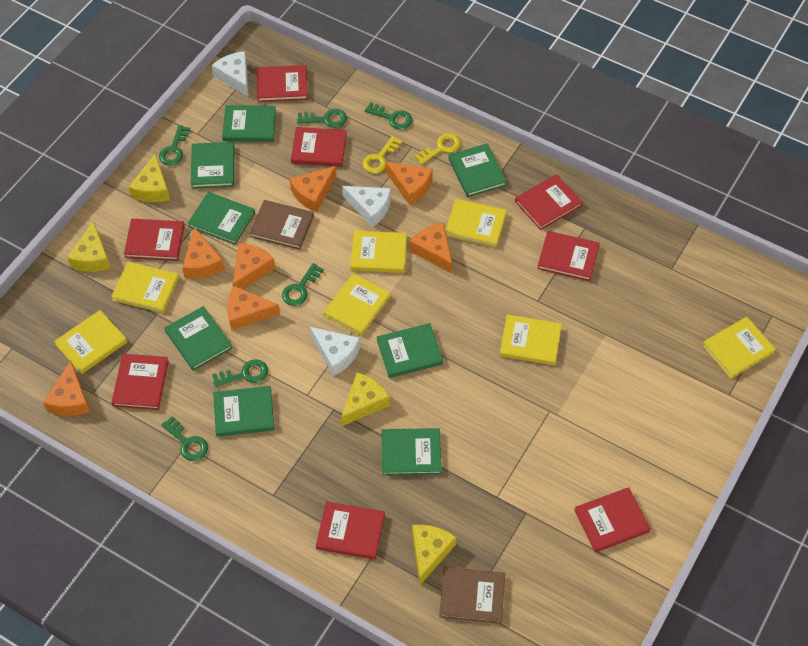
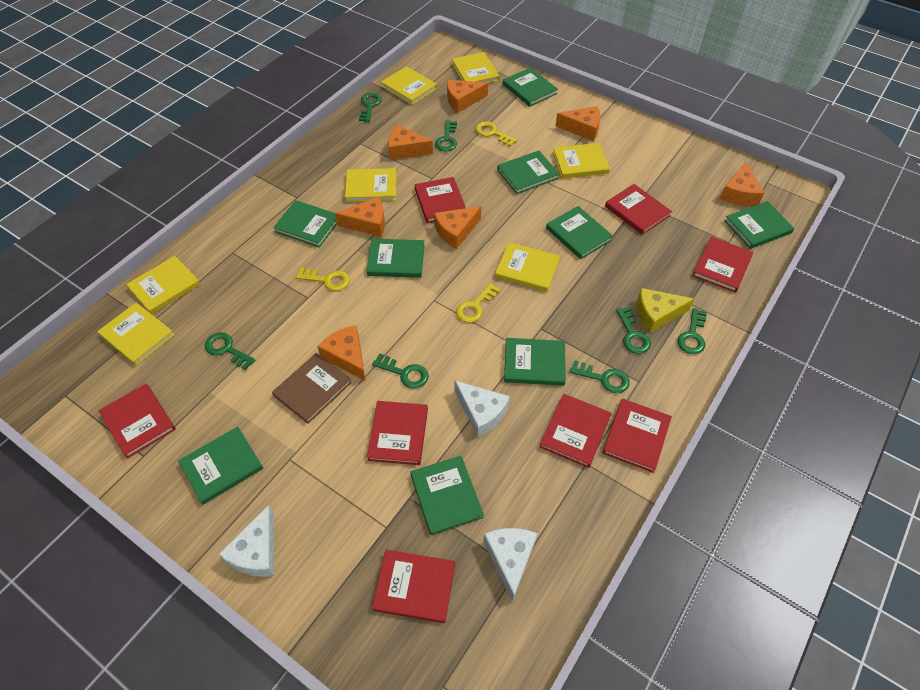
brown book: [249,200,314,250] [439,567,505,624] = 2 -> [272,353,352,424] = 1
green book: [164,306,232,371] [188,192,255,245] [191,142,234,189] [213,386,275,437] [222,105,276,142] [377,323,443,378] [382,428,441,476] [448,143,507,197] = 8 -> [178,427,263,505] [273,200,337,248] [367,239,425,278] [410,456,484,535] [497,150,559,194] [503,68,558,107] [504,338,566,386] [546,206,613,259] [724,201,794,249] = 9
green key: [159,125,190,165] [161,416,208,461] [212,359,268,387] [282,263,324,306] [297,109,347,128] [364,102,412,129] = 6 -> [205,332,255,370] [359,93,382,122] [372,353,429,389] [435,120,457,152] [570,360,630,393] [616,307,651,354] [677,308,707,354] = 7
yellow cheese: [67,221,111,272] [129,154,170,202] [341,372,390,426] [412,524,456,585] = 4 -> [637,288,694,333] = 1
yellow key: [362,136,402,173] [414,133,461,165] = 2 -> [296,268,350,291] [456,283,501,323] [475,121,517,147] = 3

